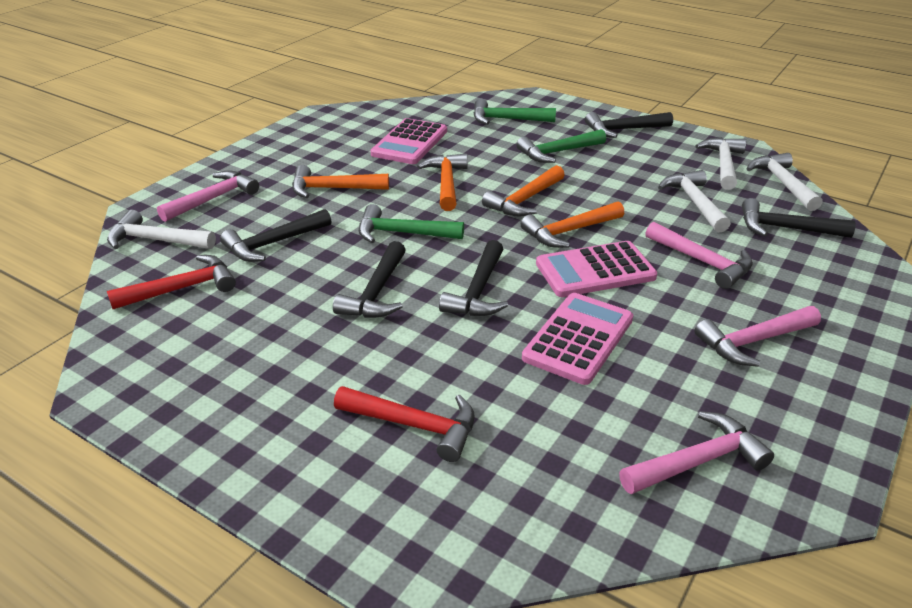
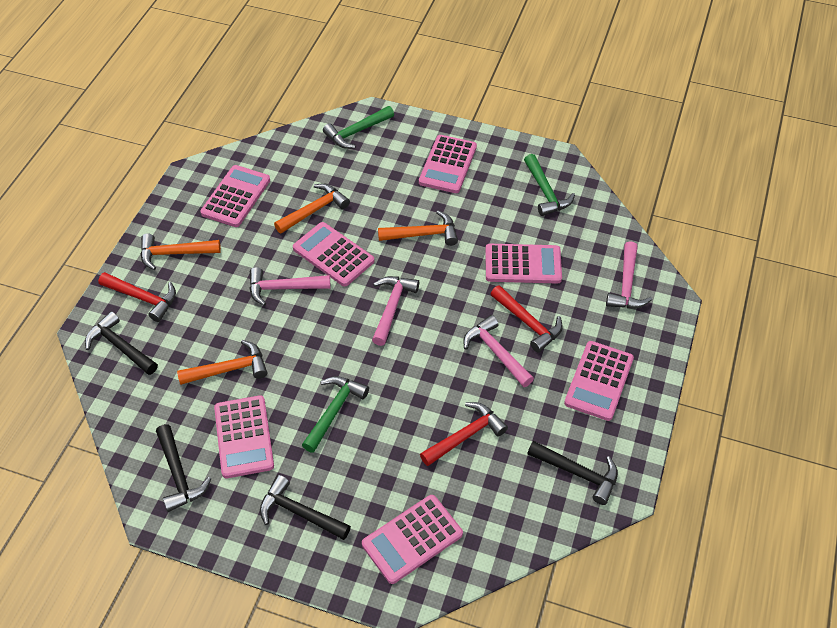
black hammer: [220,209,331,262] [333,241,406,318] [439,240,508,316] [585,112,673,138] [742,198,856,238] = 5 -> [85,311,158,375] [156,424,211,512] [260,475,351,540] [527,441,618,505] = 4
pink calculator: [370,118,447,164] [522,293,633,385] [536,241,657,297] = 3 -> [200,165,270,227] [214,395,274,478] [293,222,374,286] [362,495,463,584] [419,135,477,193] [486,244,562,284] [564,341,634,421] = 7
red hammer: [107,255,236,309] [334,386,475,462] = 2 -> [98,272,176,322] [420,402,508,466] [491,285,563,353] = 3
white hammer: [107,210,216,249] [658,170,731,232] [695,137,746,190] [747,153,822,211] = 4 -> none = 0

